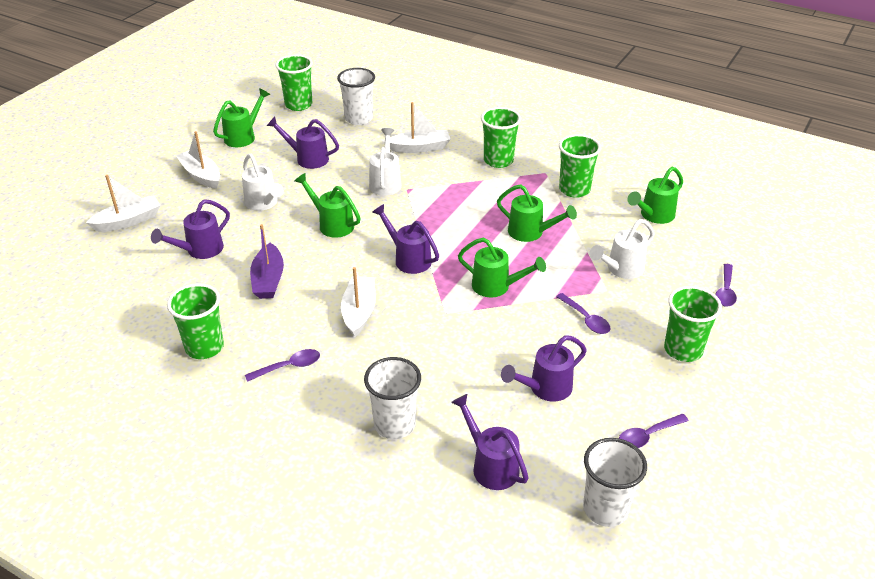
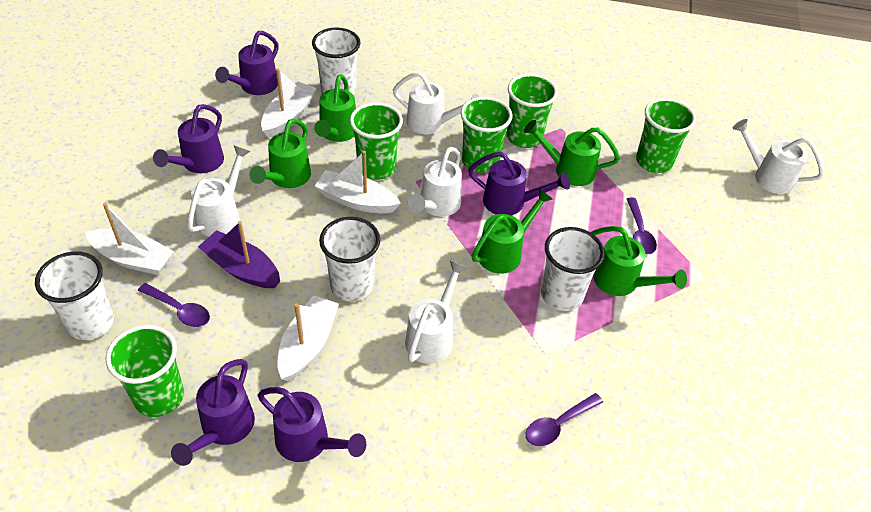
purple spoon: [245,349,320,382] [556,293,611,334] [619,414,689,448] [715,264,737,307] = 4 -> [138,283,210,327] [526,393,603,446] [627,198,657,254] = 3
white cup: [337,68,375,125] [364,357,421,439] [583,438,647,527] = 3 -> [35,252,114,340] [312,28,361,95] [319,217,380,301] [541,227,605,311] = 4
white watering can: [242,154,284,211] [369,128,402,196] [589,219,655,279] = 3 -> [187,146,251,237] [393,72,479,134] [405,261,468,364] [408,147,462,217] [732,119,824,194] = 5

